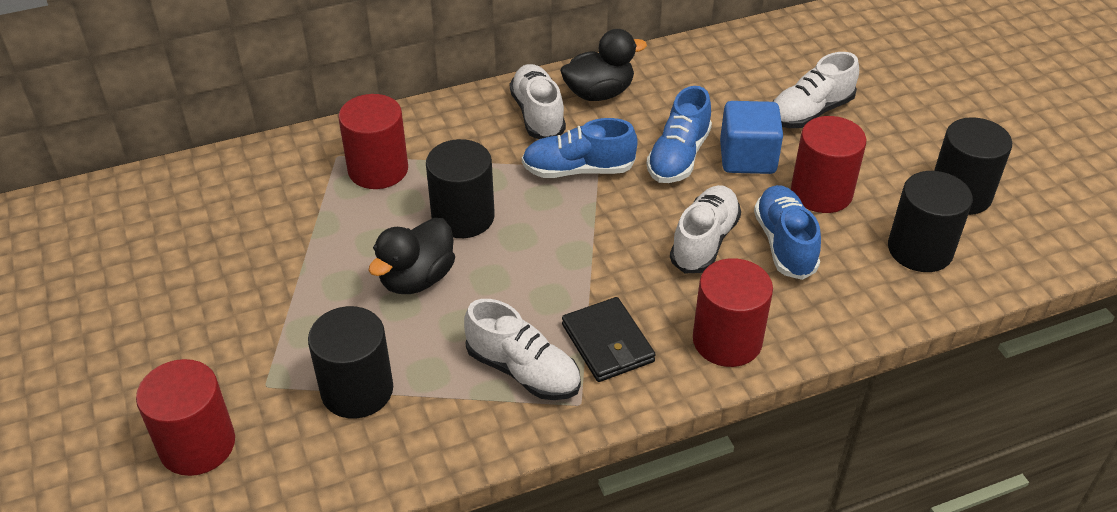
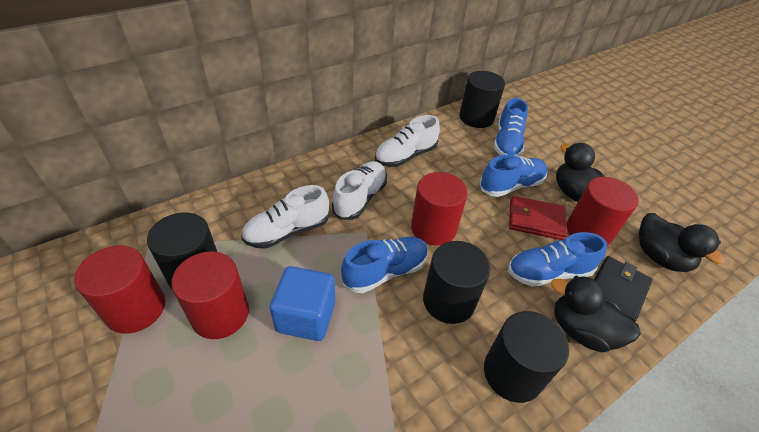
black duck: [369,218,455,294] [560,29,647,101] = 2 -> [551,276,641,352] [556,143,605,202] [639,213,725,272] = 3
blue shoe: [522,118,638,178] [647,86,712,183] [754,185,821,280] = 3 -> [341,237,428,293] [480,155,547,197] [494,98,528,156] [508,232,607,287] = 4
red wallet: none = 0 -> [509,196,568,240] = 1
white shoe: [464,299,581,400] [510,64,566,139] [670,185,741,273] [773,52,859,128] = 4 -> [241,185,329,249] [332,161,387,220] [375,115,440,167] = 3

